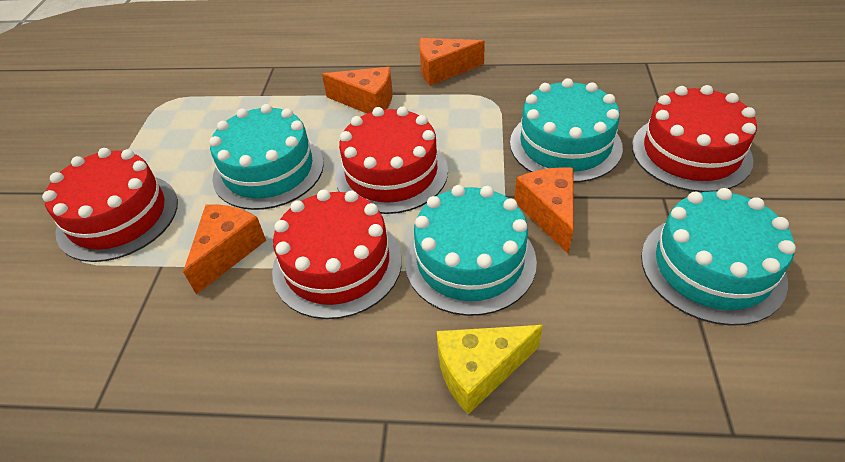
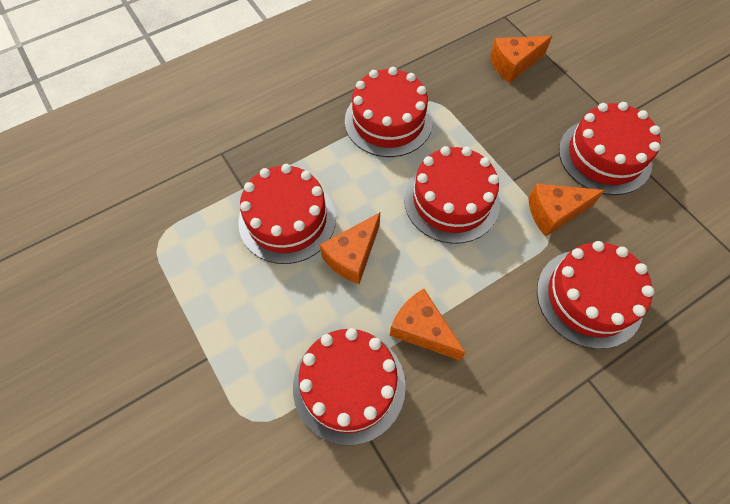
red cake: [42,148,178,262] [272,190,402,319] [335,106,448,214] [632,85,757,192] = 4 -> [238,164,336,264] [293,328,406,445] [345,67,433,157] [404,146,500,244] [537,241,654,349] [559,102,661,195] = 6
turquoise cake: [209,104,324,210] [405,185,537,316] [510,78,623,183] [641,188,796,326] = 4 -> none = 0
yellow cheese: [437,325,543,414] = 1 -> none = 0

